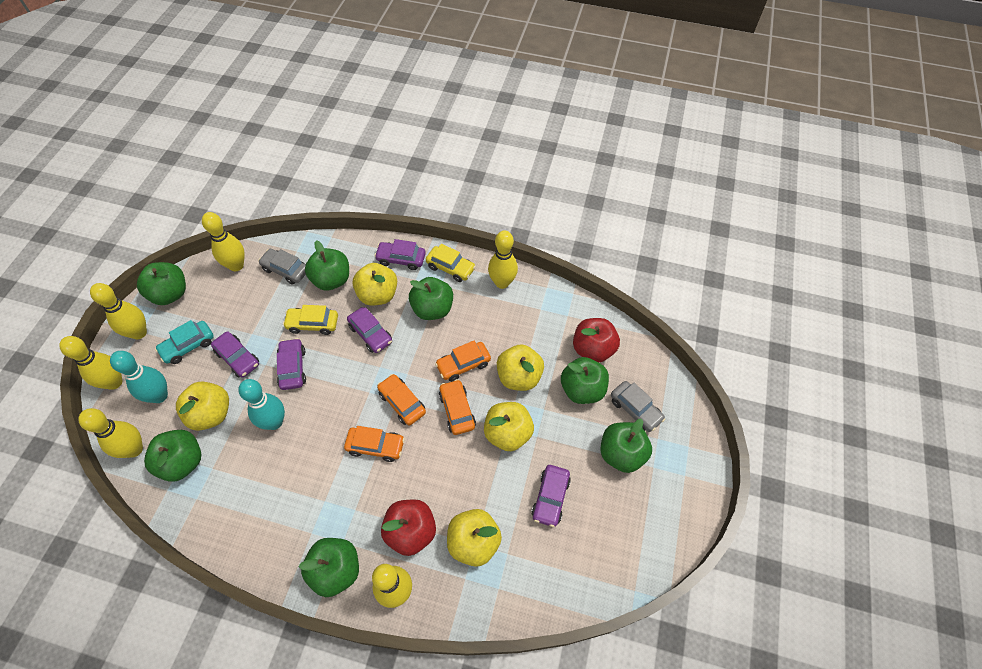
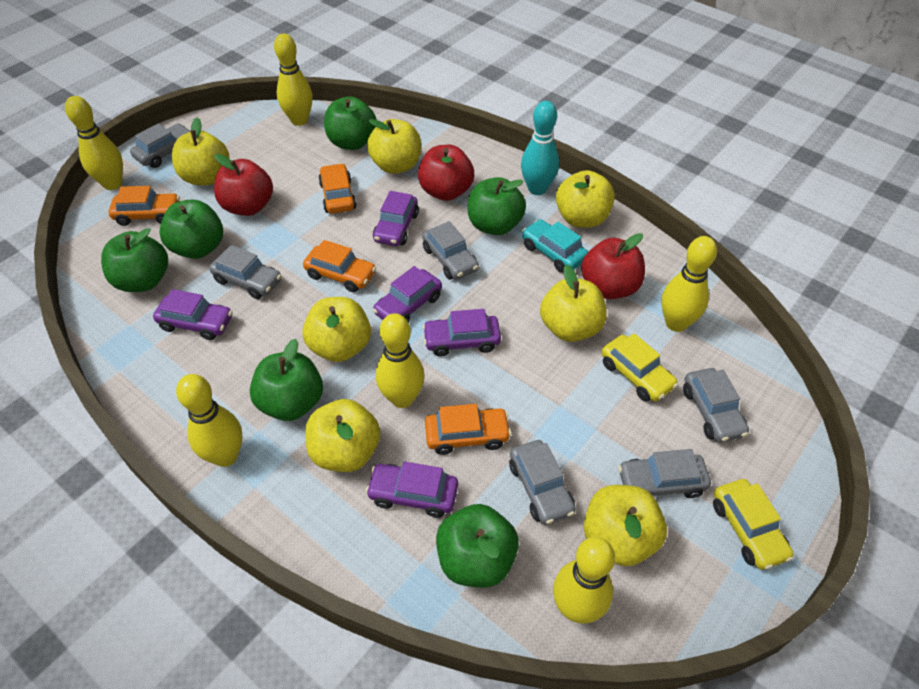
green apple: [137,262,186,305] [144,430,201,482] [299,538,359,597] [305,240,349,291] [409,277,453,320] [561,357,609,404] [601,419,652,473] = 7 -> [101,228,168,292] [159,200,223,259] [250,339,323,421] [324,96,377,150] [436,504,519,588] [468,177,526,235] = 6
grey car: [258,249,306,285] [611,381,665,432] = 2 -> [130,123,191,168] [209,245,282,299] [422,221,479,280] [509,440,576,525] [618,449,711,498] [683,368,749,443] = 6
red apple: [381,499,436,556] [573,318,620,362] = 2 -> [214,154,273,216] [418,145,474,201] [581,233,645,299] = 3
turquoise bowling pin: [110,351,168,403] [238,379,285,430] = 2 -> [521,101,559,195] = 1
yellow apple: [176,381,229,430] [353,263,397,305] [447,509,502,567] [484,402,534,451] [497,344,544,391] = 5 -> [172,118,229,185] [302,297,371,362] [305,399,381,472] [367,119,421,174] [540,264,607,342] [556,170,615,228] [584,485,667,566] = 7

